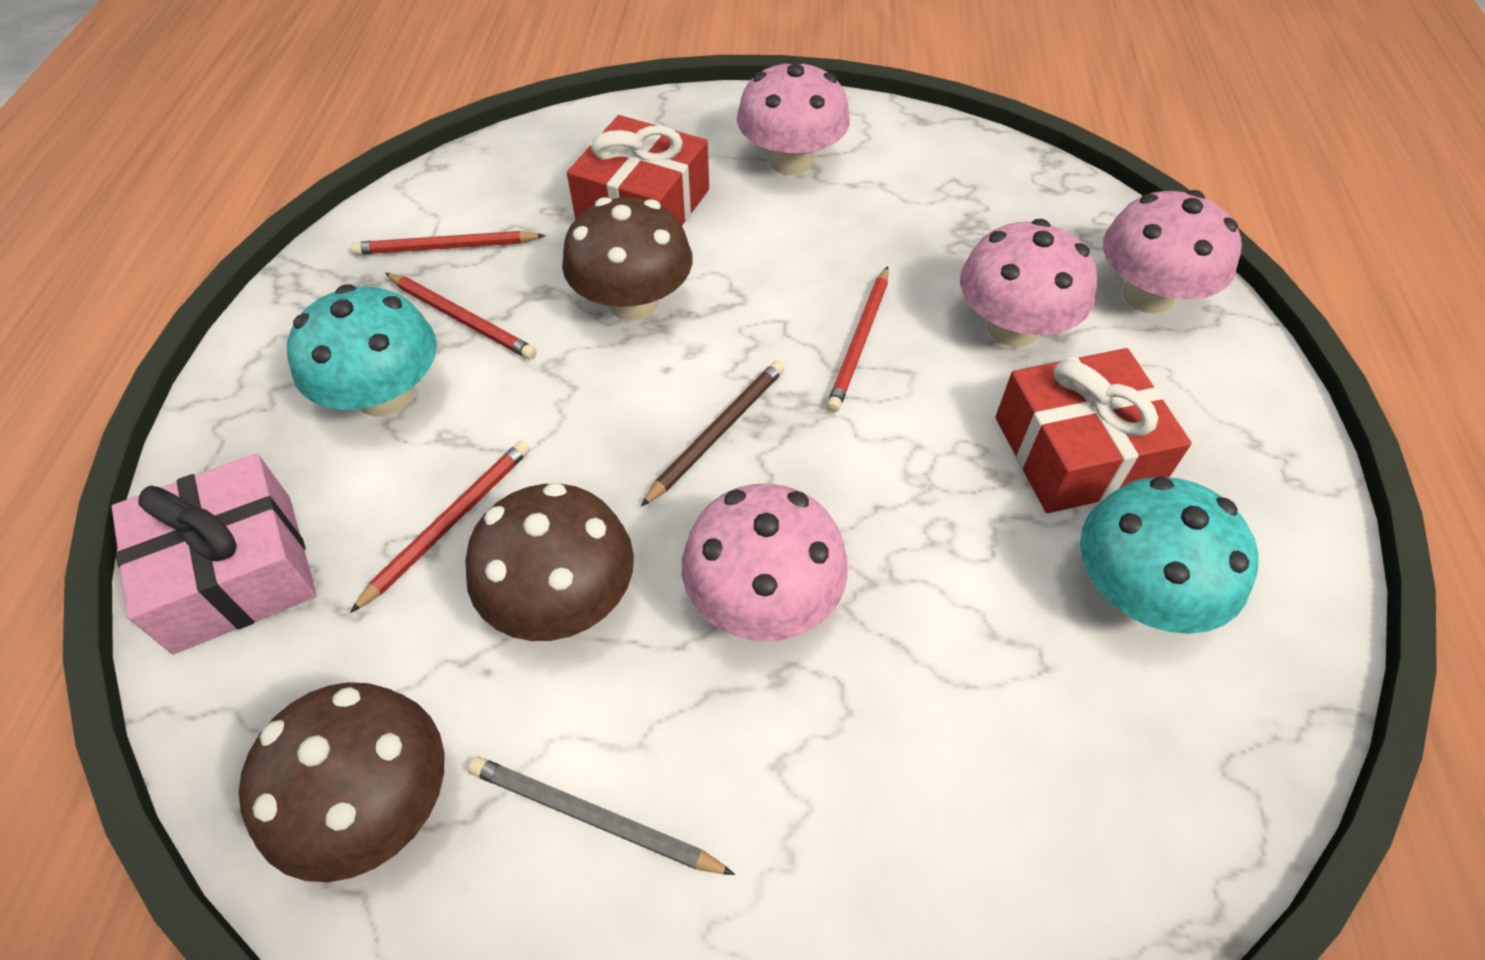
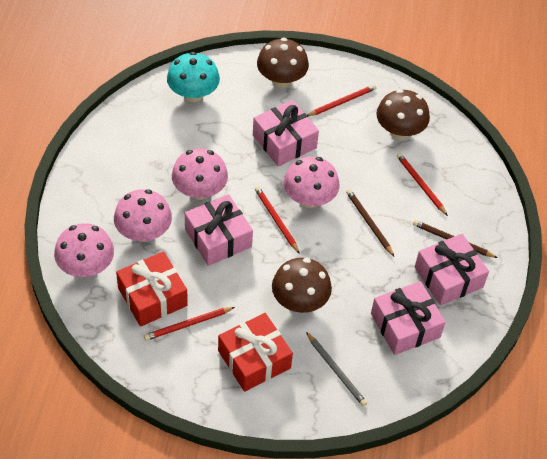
brown pencil: [641,361,785,507] = 1 -> [346,189,394,256] [413,220,497,258] = 2
pink gift: [112,454,317,654] = 1 -> [185,194,253,266] [253,100,319,166] [371,281,446,355] [415,234,489,306] = 4
turquoise mushroom: [287,285,437,417] [1080,477,1259,634] = 2 -> [167,52,220,102] = 1

